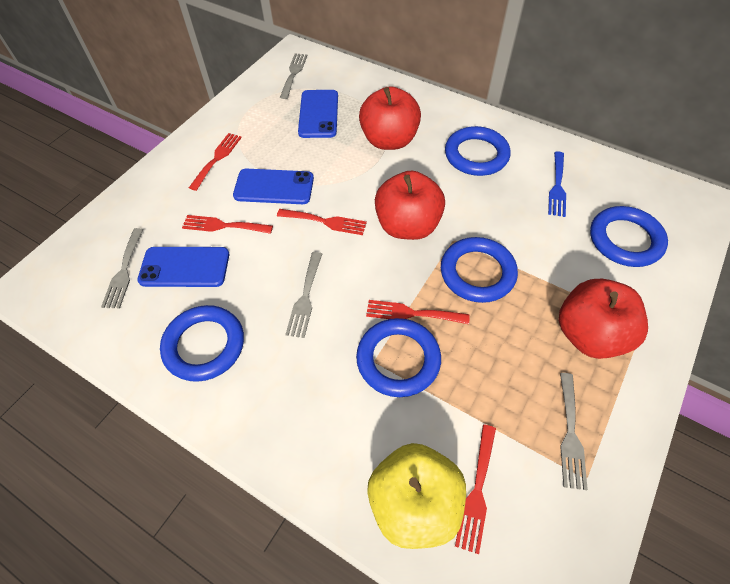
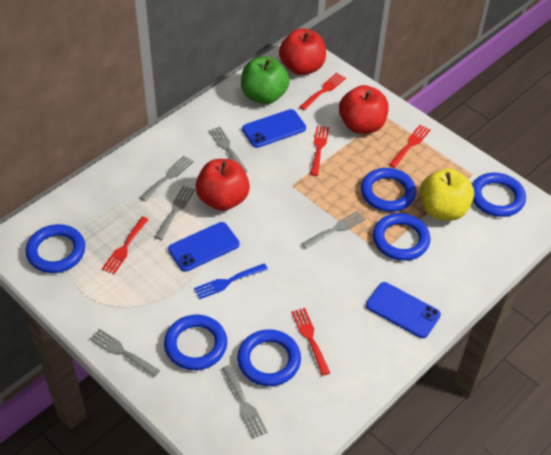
blue ring: [160,305,244,382] [356,318,441,397] [441,237,518,303] [445,126,511,176] [590,206,668,267] = 5 -> [26,224,85,273] [164,315,227,370] [237,329,301,386] [361,168,416,212] [373,213,430,261] [472,173,526,217] = 6
green apple: none = 0 -> [241,56,290,104] = 1
grey fork: [101,228,144,309] [280,53,307,99] [285,252,322,338] [560,373,588,490] = 4 -> [90,329,160,377] [140,156,194,202] [155,186,195,240] [209,127,248,173] [222,365,267,439] [301,211,366,249] = 6

